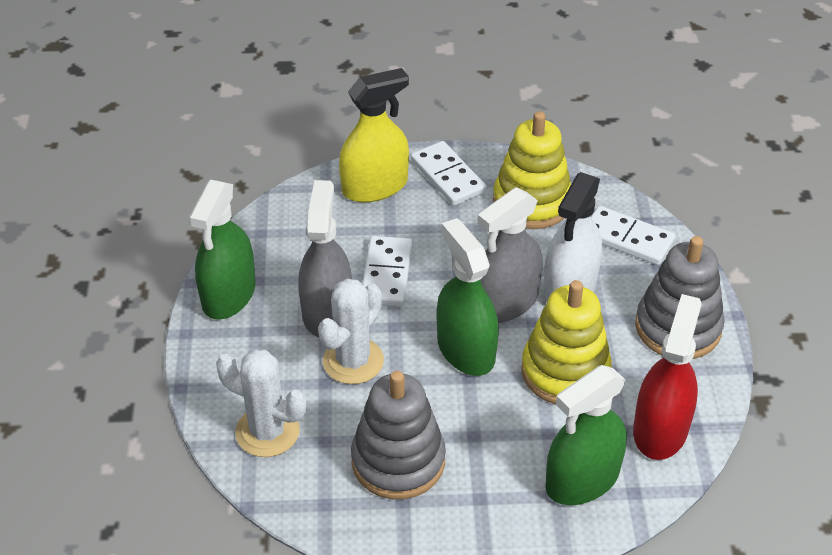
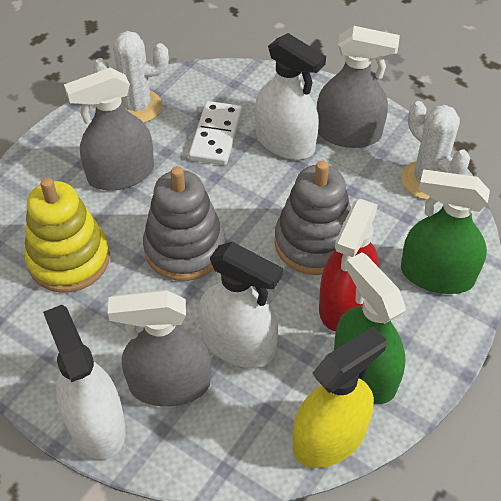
green spray bottle: [189,180,255,320] [437,218,499,376] [545,365,627,505] = 3 -> [334,252,406,404] [401,169,490,294] = 2
grey spray bottle: [298,180,352,337] [477,187,542,323] = 2 -> [64,68,154,191] [108,290,211,407] [317,26,400,148] = 3
white domino: [362,236,413,307] [411,141,487,206] [591,206,676,265] = 3 -> [189,101,242,165] = 1
white spray bottle: [543,172,602,302] = 1 -> [43,305,126,460] [199,242,283,368] [255,33,326,160] = 3
yellow stacking toy: [493,111,571,229] [521,280,612,404] = 2 -> [24,178,110,293] = 1

